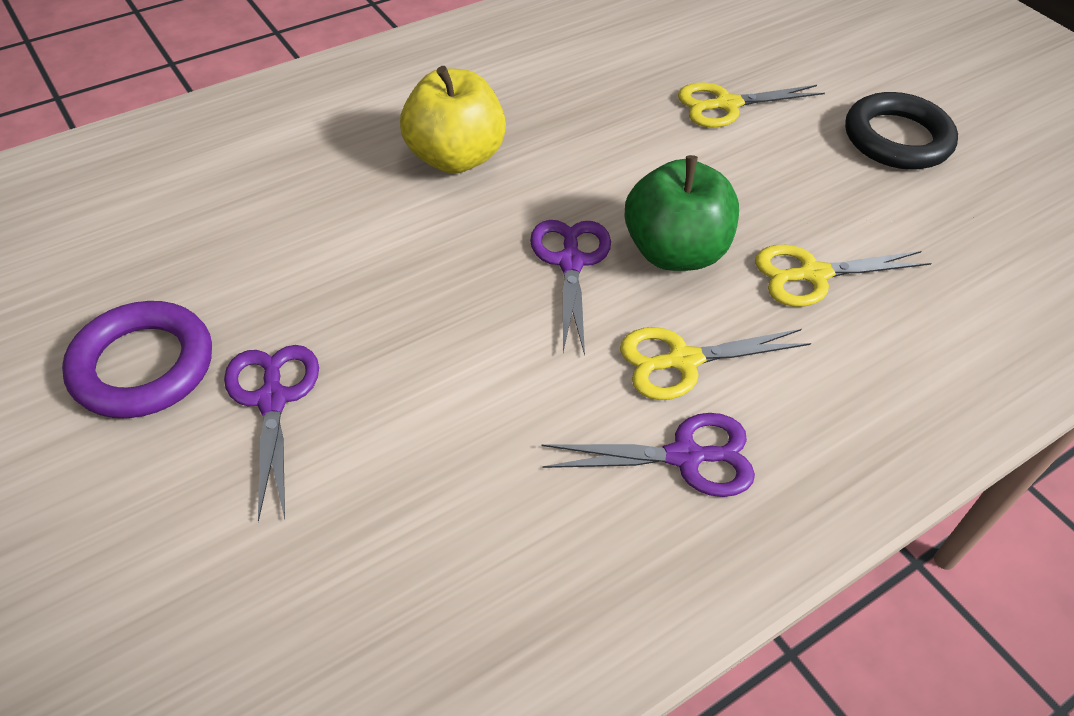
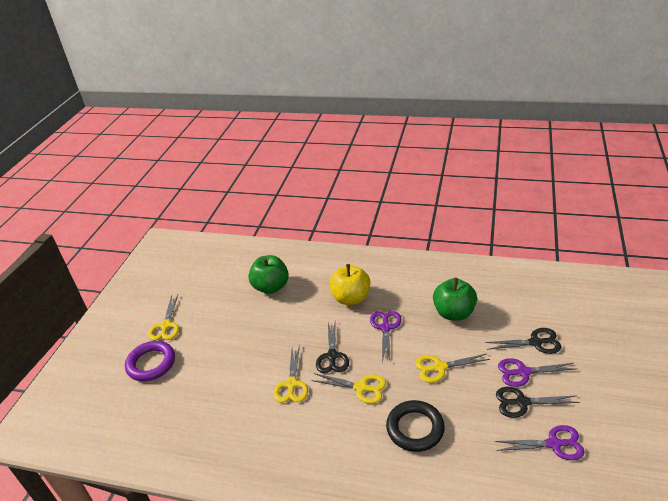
black scissors: none = 0 -> [316,323,349,373] [485,328,561,354] [496,387,580,418] = 3
green apple: [624,155,739,271] = 1 -> [248,255,289,294] [433,278,477,321] = 2
yellow scissors: [620,327,811,400] [678,82,825,128] [755,245,932,307] = 3 -> [148,295,179,341] [273,345,308,403] [311,373,386,404] [415,354,490,383] = 4

